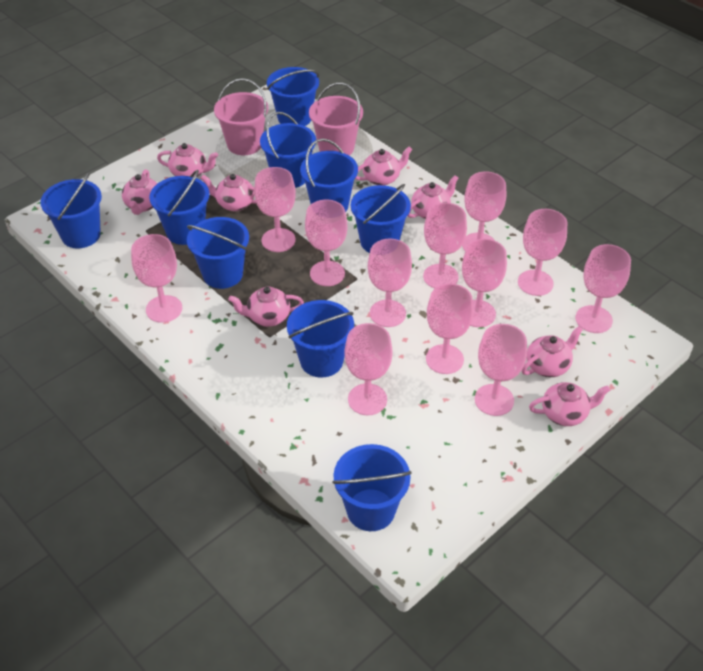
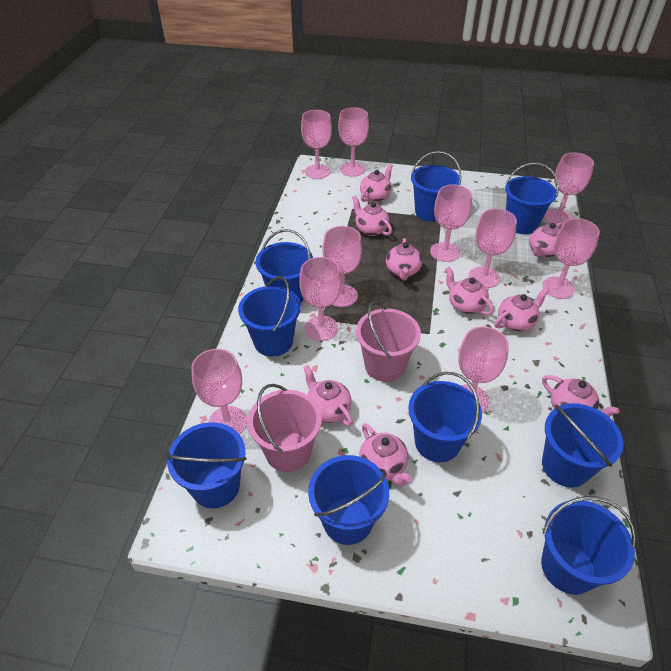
pink goblet: [131,234,182,323] [254,167,296,252] [305,199,347,286] [344,323,393,415] [368,239,412,327] [423,203,467,288] [426,284,473,374] [462,172,506,251] [462,239,507,327] [475,324,527,416] [518,209,567,296] [575,244,631,333] = 12 -> [191,349,247,435] [299,257,341,341] [301,110,332,179] [323,226,362,307] [338,107,369,177] [430,184,472,262] [458,326,509,413] [469,208,517,288] [542,218,600,299] [544,152,594,225] = 10
pink teapot: [122,169,158,215] [157,143,218,177] [201,174,256,211] [228,287,304,327] [355,147,412,186] [408,175,458,219] [522,326,583,377] [529,382,610,426] = 8 -> [303,365,353,427] [352,195,392,236] [359,423,412,486] [360,164,393,202] [386,238,422,280] [445,267,494,315] [494,288,549,331] [529,223,562,257] [542,375,620,418] = 9

